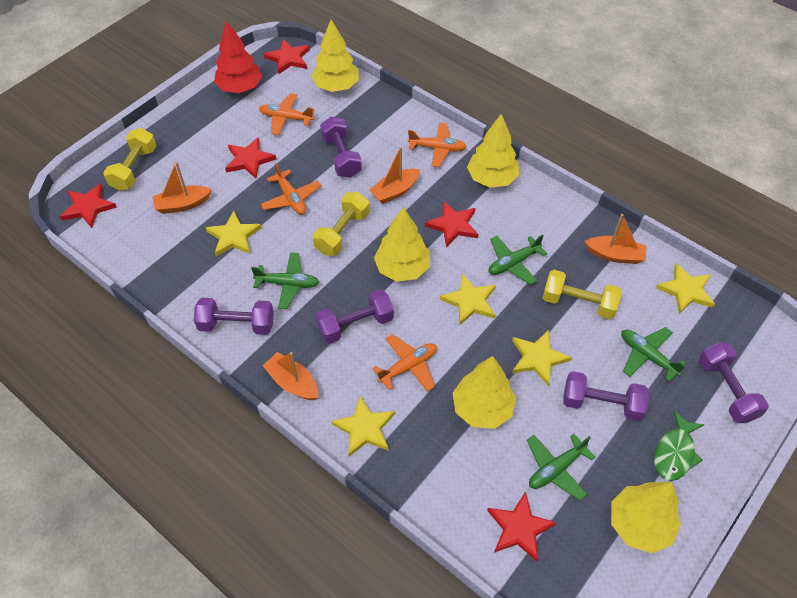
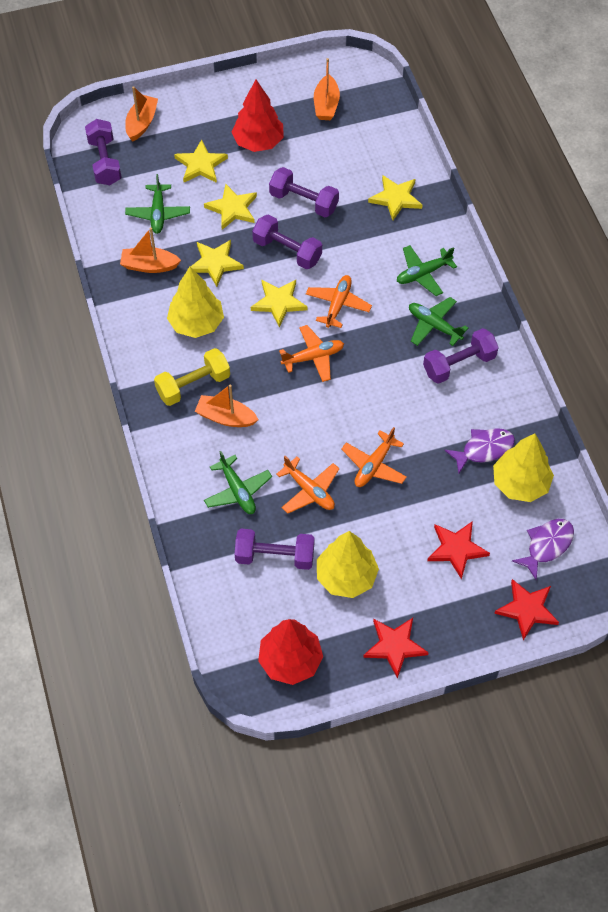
green fish: [654,411,705,481] = 1 -> none = 0
purple fish: none = 0 -> [444,428,515,473] [512,519,574,580] = 2
red star: [60,183,117,228] [225,137,277,179] [264,39,310,74] [425,201,479,248] [487,492,557,562] = 5 -> [363,618,429,678] [427,521,490,579] [494,579,559,641] = 3
red tree: [214,21,262,93] = 1 -> [231,80,284,152] [258,619,323,685] = 2
yellow dumbbell: [103,128,156,191] [313,192,370,256] [542,270,622,319] = 3 -> [154,348,230,406] = 1
yellow tree: [311,20,359,92] [374,207,430,281] [453,356,516,429] [467,114,519,188] [611,482,681,553] = 5 -> [167,267,224,338] [317,531,379,598] [493,433,554,502] = 3

